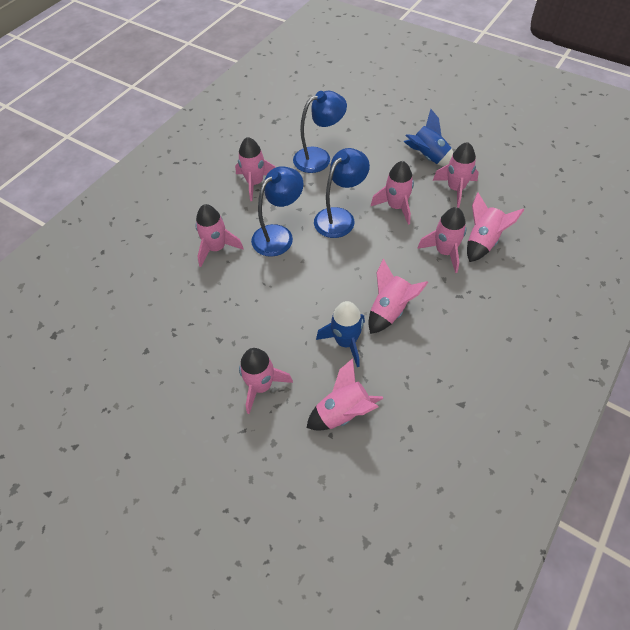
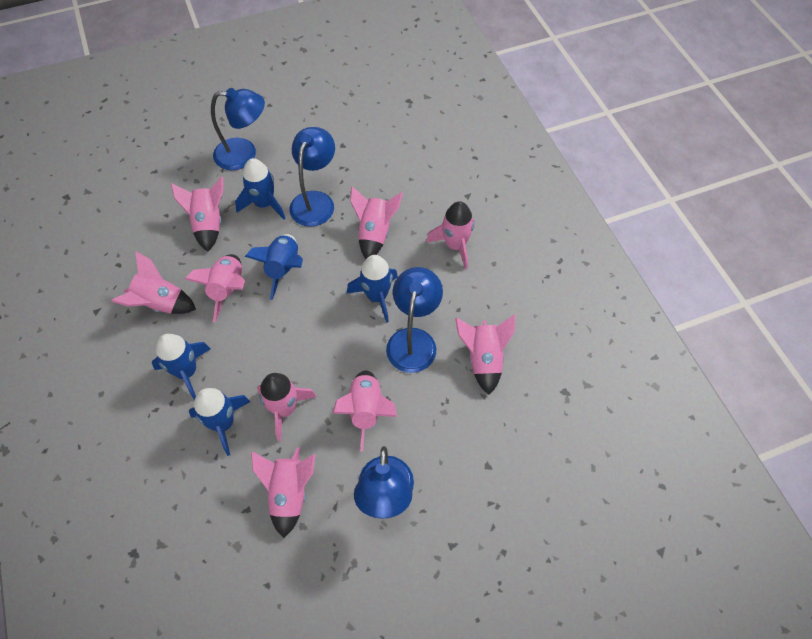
blue lamp: [251,166,304,257] [293,91,347,173] [314,148,370,238] = 3 -> [211,88,265,170] [289,127,335,227] [354,446,414,519] [386,267,443,373] = 4
blue rocket: [316,301,365,367] [404,109,454,166] = 2 -> [152,334,210,400] [189,388,251,456] [235,158,286,219] [245,234,303,300] [347,255,398,323] = 5

